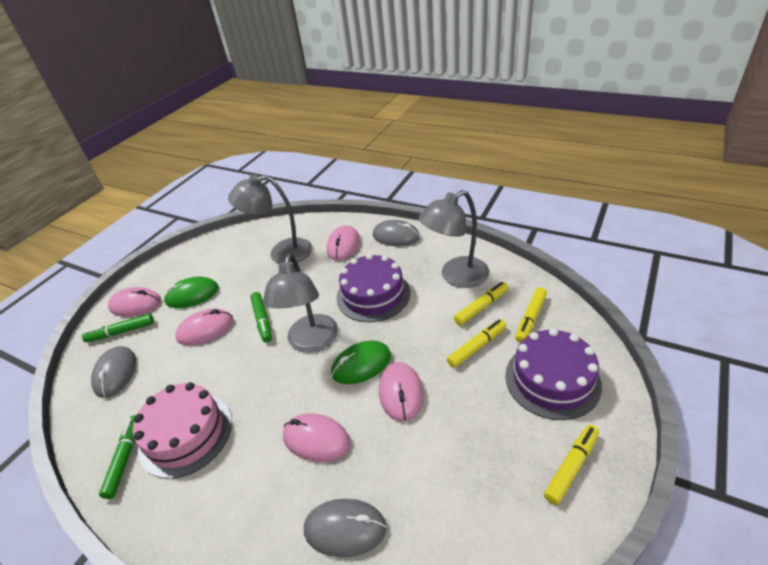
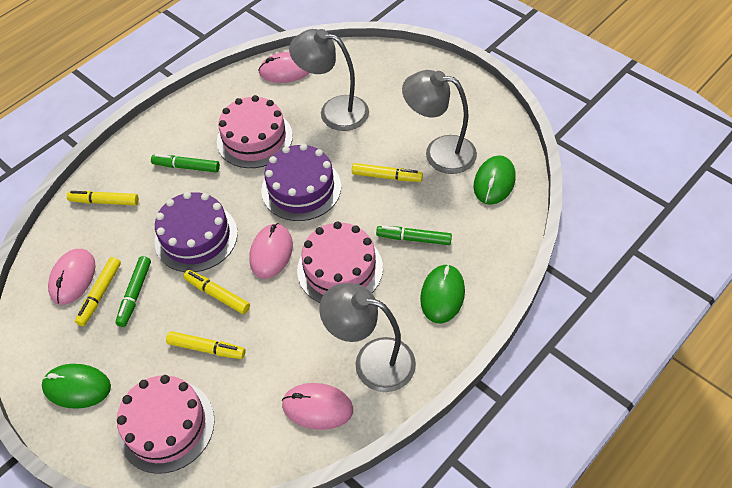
green mouse: [164,277,219,308] [331,341,391,384] = 2 -> [42,364,111,409] [420,264,465,323] [474,155,516,205] = 3
grey mouse: [91,346,136,398] [304,499,387,558] [373,220,420,246] = 3 -> none = 0
pink cake: [133,382,232,479] = 1 -> [117,375,215,474] [217,95,293,168] [297,221,383,303] = 3
pink mouse: [108,287,161,317] [175,309,233,345] [283,413,350,462] [327,225,360,261] [379,362,424,422] = 5 -> [48,249,96,305] [249,223,293,279] [258,52,309,83] [282,383,353,430] = 4
yellow marker: [447,319,506,368] [454,282,508,325] [515,288,547,343] [544,425,599,505] = 4 -> [67,191,139,205] [75,257,121,326] [166,331,245,359] [183,270,250,314] [352,163,423,182] = 5

